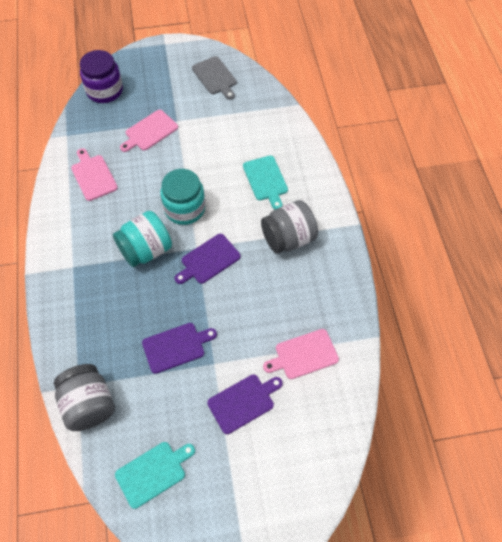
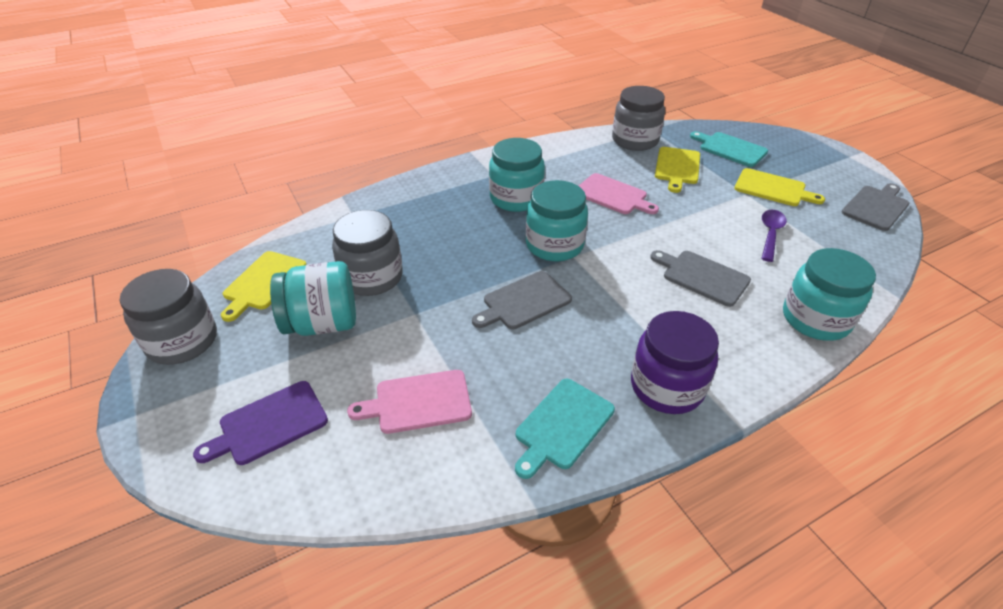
grey cutting board: [192,56,237,100] = 1 -> [472,271,572,329] [650,250,751,307] [842,183,909,231] = 3
grey jar: [54,364,115,431] [261,200,318,254] = 2 -> [120,269,217,365] [332,210,403,296] [612,86,665,151] = 3
pink cutting board: [71,148,118,201] [120,110,178,152] [263,329,339,379] = 3 -> [347,370,472,434] [579,173,659,214] = 2
purple cutting board: [142,323,217,374] [175,234,241,284] [207,375,283,434] = 3 -> [193,381,328,465] = 1
purple spoon: none = 0 -> [761,210,787,262] = 1
turquoise jar: [113,211,172,267] [160,169,205,225] = 2 -> [270,261,356,336] [489,138,545,212] [526,180,588,261] [783,248,876,341] = 4
yellow cutting board: none = 0 -> [221,251,307,322] [655,147,700,193] [734,168,825,206] = 3

